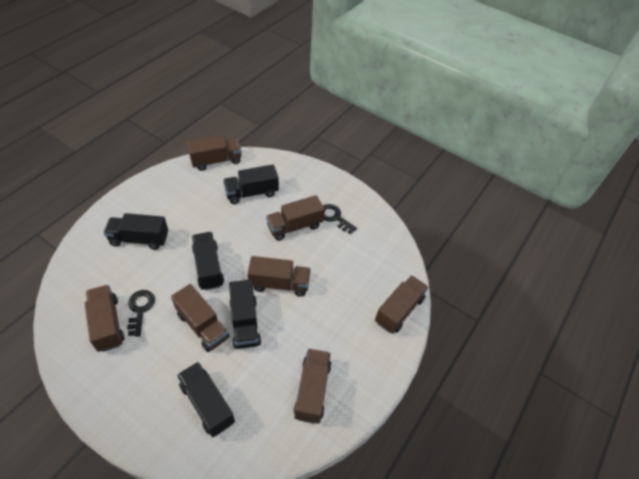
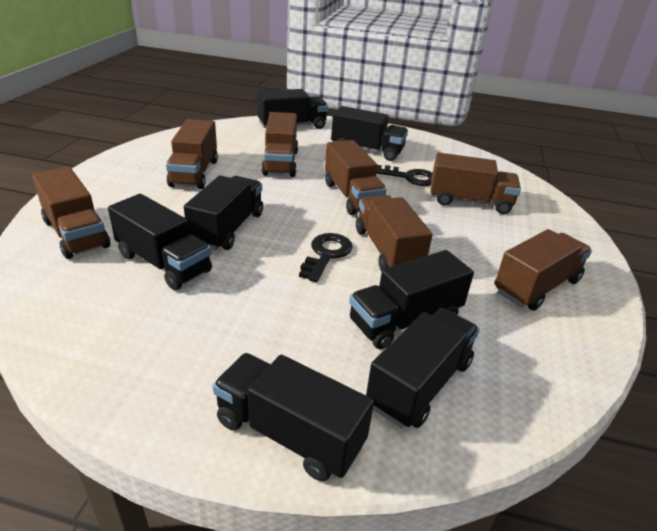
black truck: [103,213,168,250] [177,362,235,437] [192,232,224,291] [223,164,279,204] [229,279,261,349] = 5 -> [108,194,212,290] [184,175,263,251] [213,353,374,481] [257,89,328,129] [331,106,408,161] [349,250,474,349] [366,308,479,428] = 7

